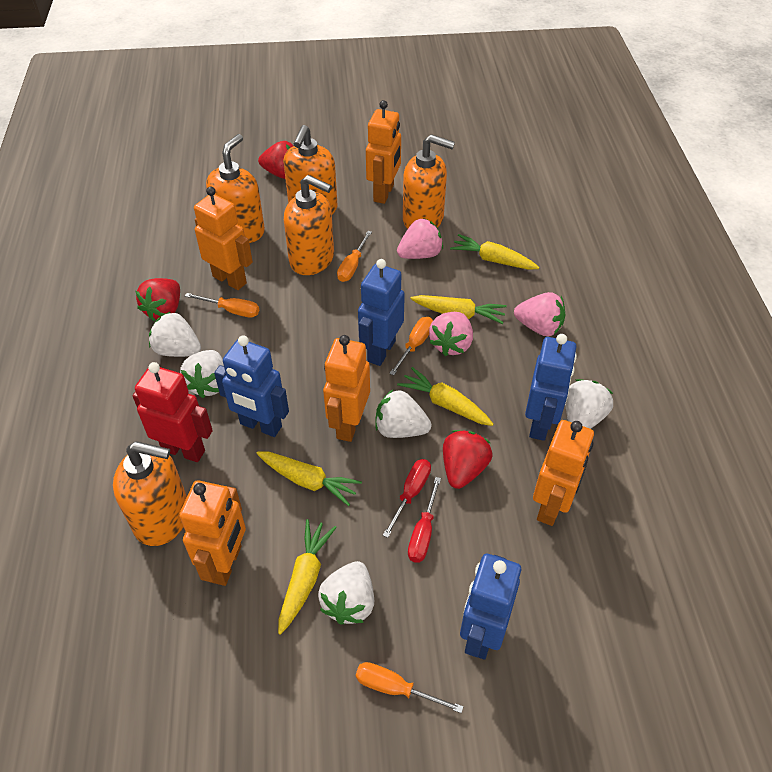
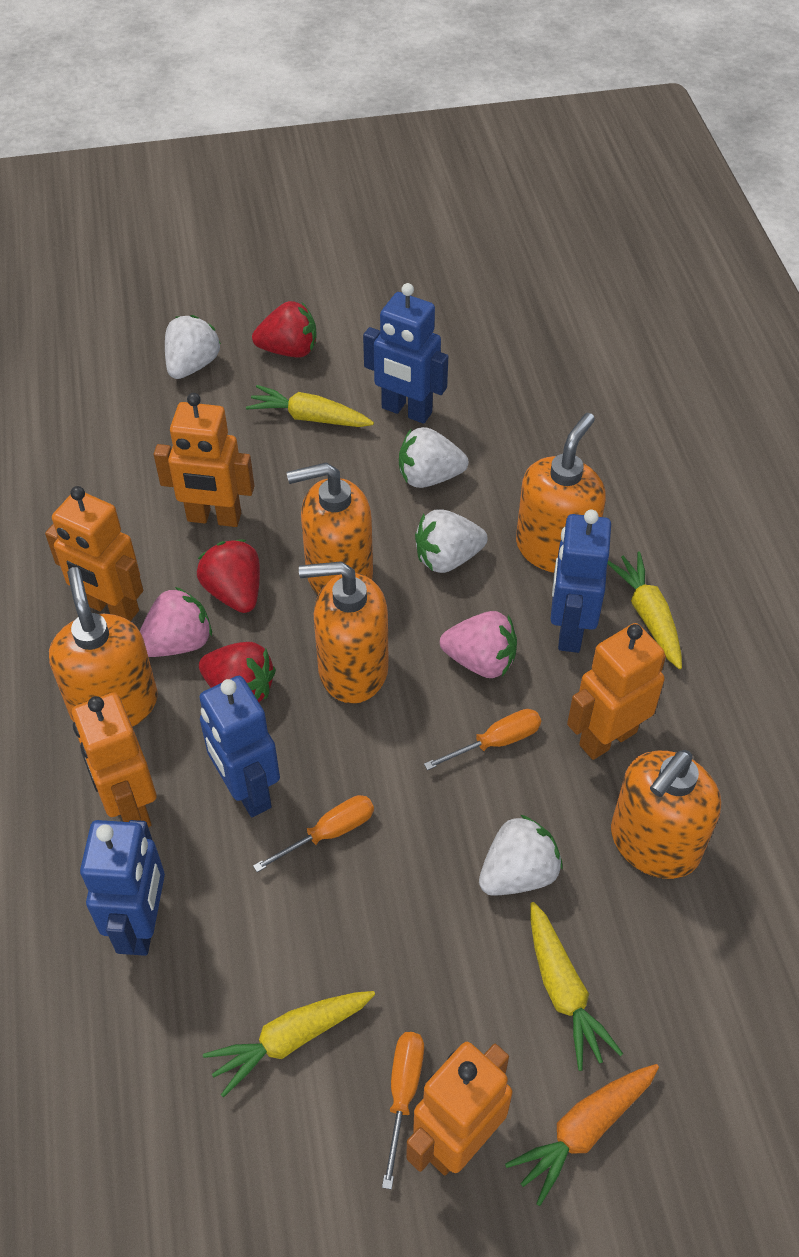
orange carrot: none = 0 -> [505,1064,659,1206] = 1
orange screwdriver: [185,293,259,318] [337,231,372,282] [356,662,463,713] [389,317,433,375] = 4 -> [253,795,374,872] [382,1032,424,1189] [424,709,541,770] = 3
pink strawberry: [397,218,443,259] [429,312,473,356] [514,292,565,336] = 3 -> [140,587,212,657] [440,611,517,678] = 2
red robot: [133,362,213,462] = 1 -> none = 0
red screwdriver: [383,459,431,538] [408,477,441,563] = 2 -> none = 0
white strawberry: [149,311,201,357] [180,350,224,398] [318,561,374,625] [375,390,431,438] [565,379,613,429] = 5 -> [165,315,221,379] [399,427,468,488] [415,509,488,573] [479,815,563,896] = 4
yellow carrot: [256,451,362,506] [278,519,337,635] [397,367,494,426] [411,295,507,324] [450,234,539,270] = 5 -> [203,991,375,1098] [246,385,374,427] [531,902,623,1071] [607,551,682,669] = 4

